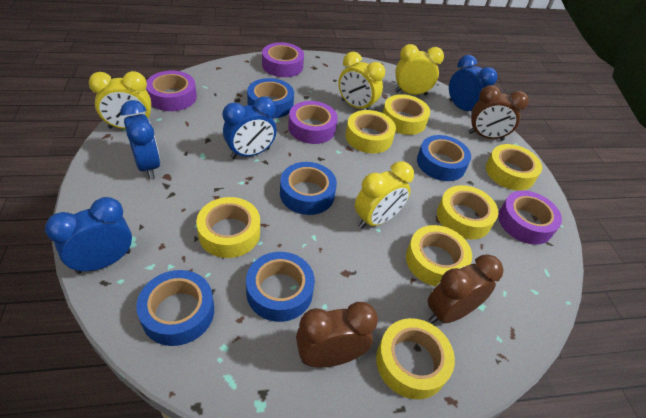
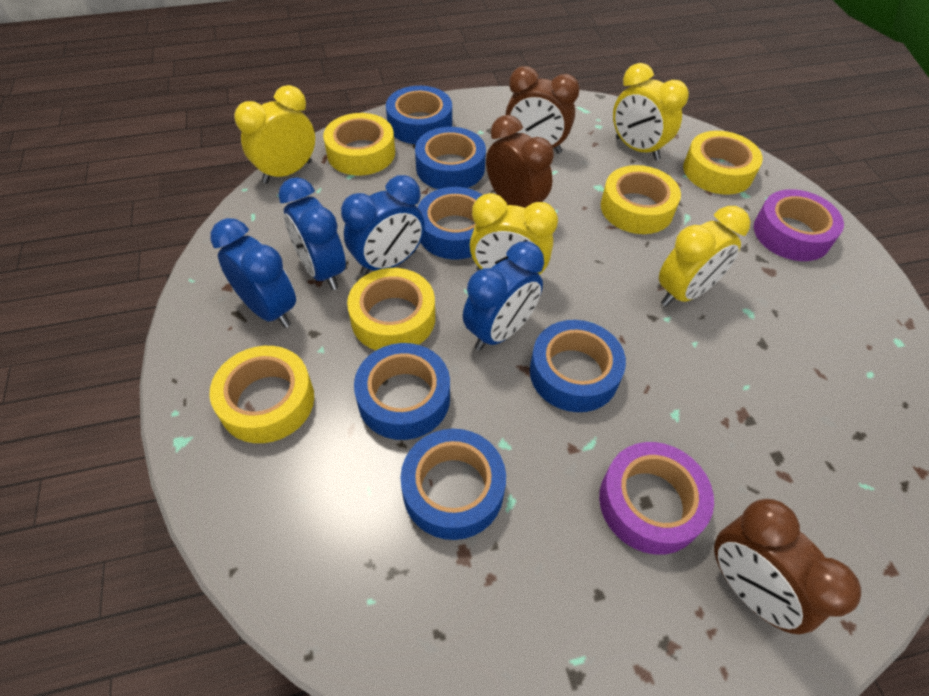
blue tape: [136,270,214,346] [246,252,315,322] [247,78,294,118] [280,162,337,215] [417,135,471,181] = 5 -> [354,343,450,440] [386,86,452,144] [401,429,506,540] [415,127,486,189] [418,187,482,259] [530,320,626,412] = 6
purple tape: [146,71,197,111] [262,42,304,77] [288,101,338,144] [498,191,562,245] = 4 -> [599,442,714,555] [754,189,844,261] = 2
yellow tape: [196,197,260,258] [345,110,396,153] [376,318,455,399] [383,94,430,135] [406,225,472,286] [437,185,498,240] [486,144,542,190] = 7 -> [209,346,314,443] [323,113,395,175] [347,268,435,350] [601,165,681,234] [683,131,763,195] = 5

